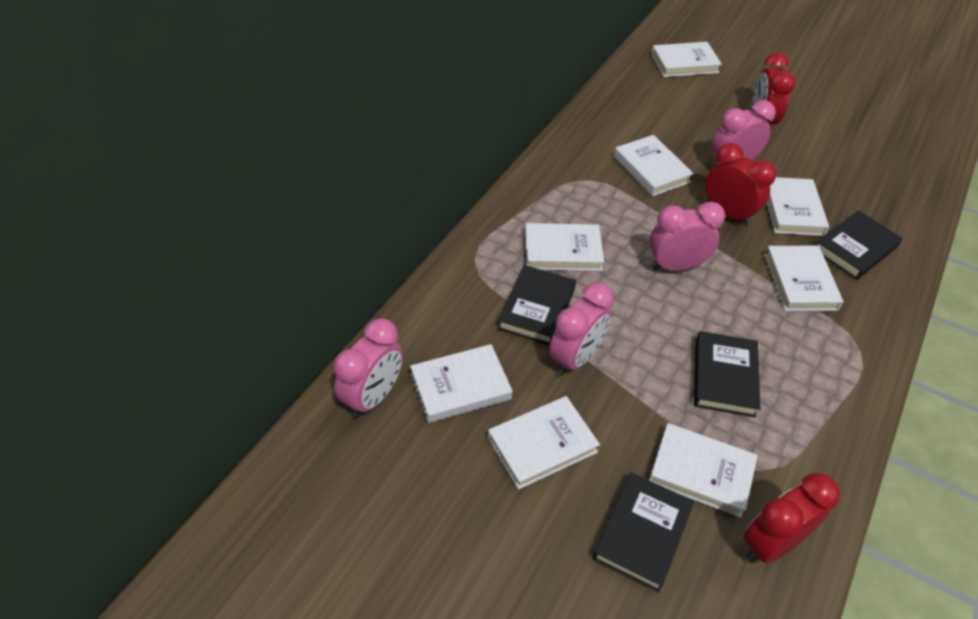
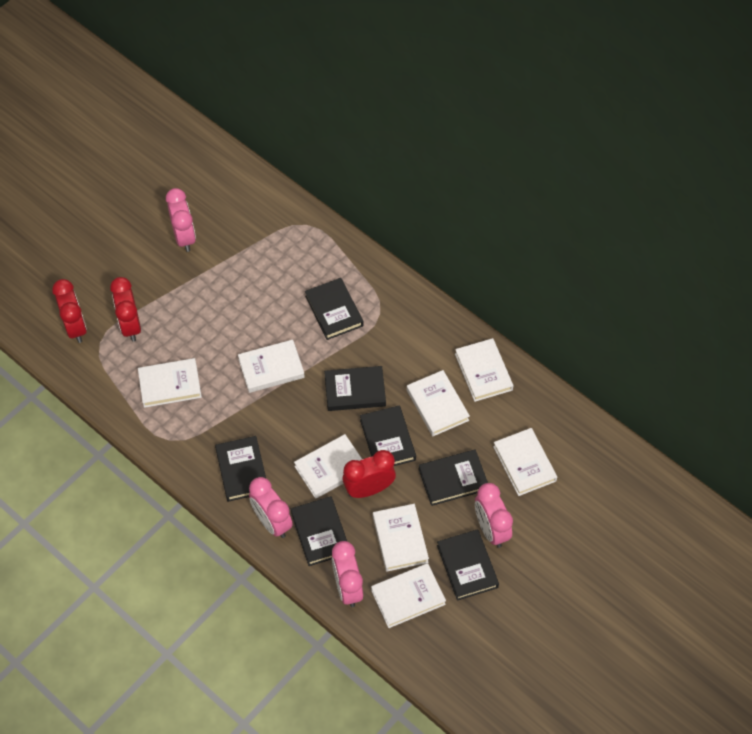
black book: [498,265,576,345] [592,472,694,592] [694,331,761,418] [817,210,902,280] = 4 -> [215,436,266,502] [291,496,347,566] [305,278,363,340] [324,366,386,411] [360,405,416,466] [419,449,488,506] [437,529,499,601] = 7

